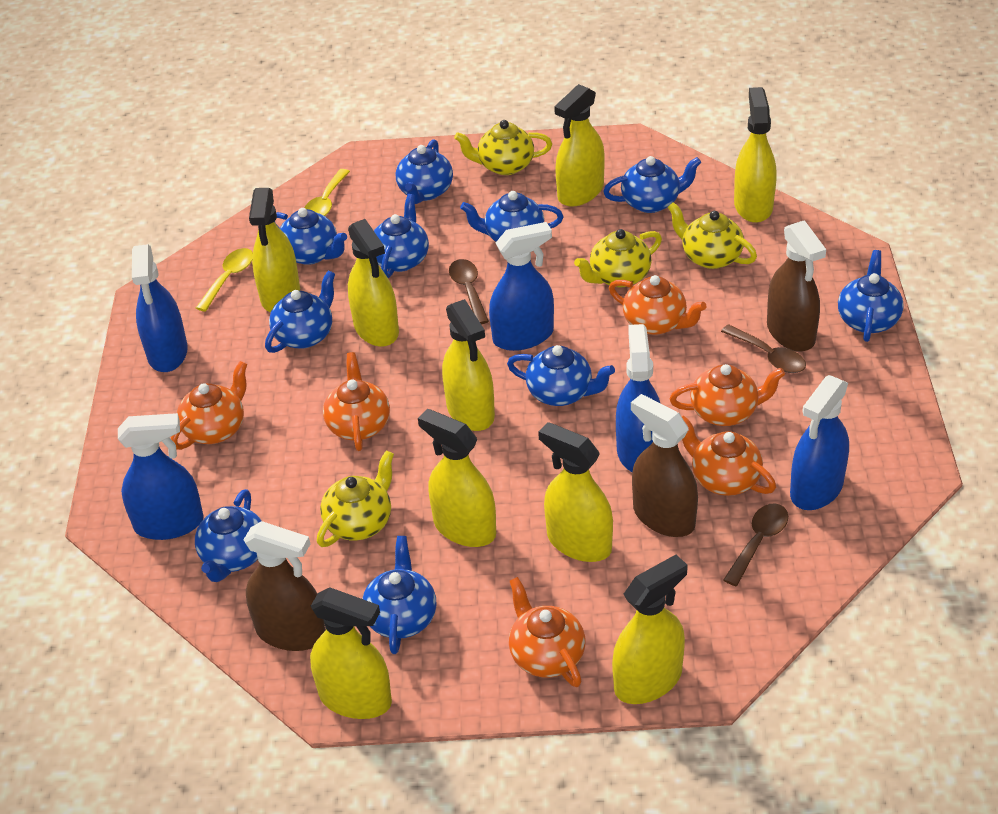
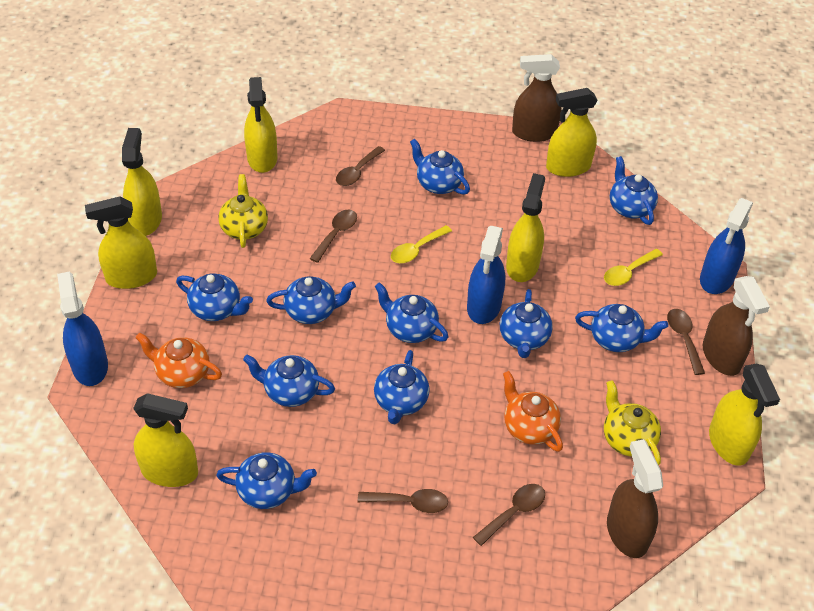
blue spray bottle: [118,413,204,540] [132,244,188,372] [489,222,554,351] [616,324,660,472] [790,375,849,510] = 5 -> [57,271,108,386] [467,226,505,324] [700,198,753,294] = 3
brown spoon: [449,259,489,325] [721,324,806,373] [724,503,788,586] = 3 -> [309,210,357,263] [336,146,385,186] [358,489,448,513] [473,484,545,546] [667,309,705,375] = 5
orange teapot: [171,361,247,450] [323,352,390,451] [509,577,585,687] [609,275,706,335] [669,364,785,426] [682,415,776,496] = 6 -> [135,333,222,388] [503,371,563,452] = 2
yellow spray bottle: [249,188,300,312] [310,587,392,719] [348,219,399,347] [418,409,496,547] [442,299,495,431] [538,422,613,562] [554,84,605,207] [612,555,688,704] [734,87,777,223] = 9 -> [85,196,157,289] [122,128,162,236] [133,393,198,487] [244,77,277,173] [506,173,545,282] [546,88,598,177] [709,364,780,466] = 7
yellow teapot: [317,450,394,547] [454,120,552,175] [574,229,662,287] [668,202,757,269] = 4 -> [218,174,268,248] [604,380,661,465] = 2

